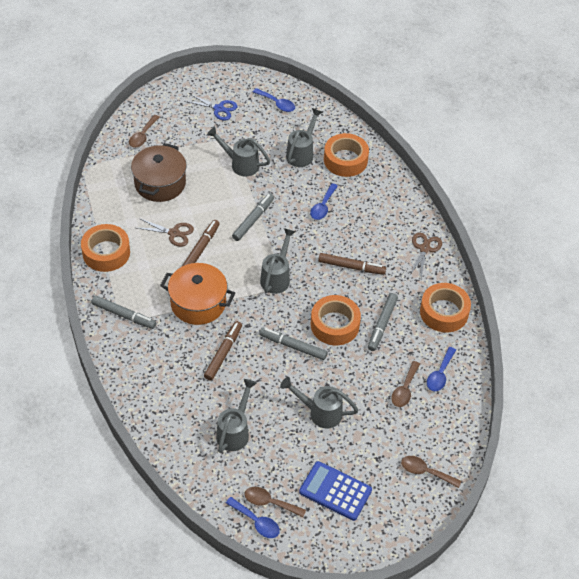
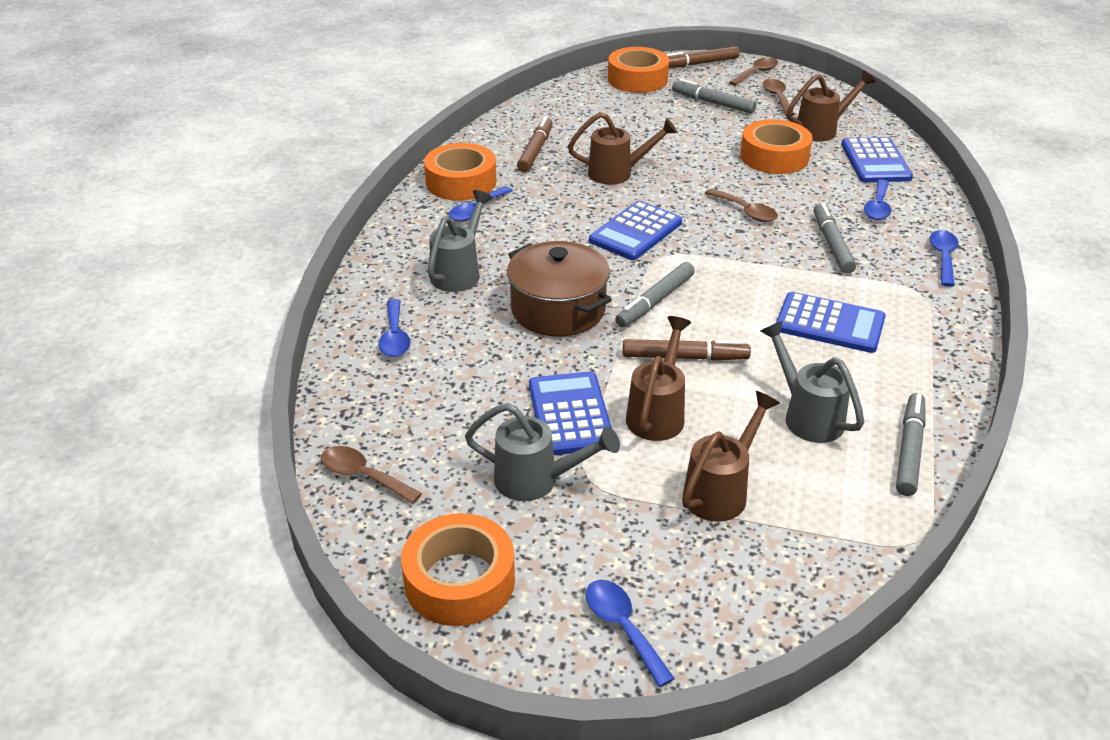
blue calculator: [299,461,372,521] = 1 -> [529,371,612,455] [589,201,682,260] [776,292,886,353] [841,137,913,182] = 4
blue scissors: [185,93,237,121] = 1 -> none = 0
blue spoon: [226,497,280,538] [253,88,295,112] [310,183,338,220] [427,347,456,391] = 4 -> [378,299,410,357] [449,186,513,222] [586,580,675,687] [864,179,891,220] [930,230,959,287] = 5
brown scissors: [138,218,194,247] [409,233,442,278] = 2 -> none = 0
brown watering can: none = 0 -> [568,112,678,185] [626,316,691,441] [682,391,780,522] [787,70,876,142] = 4
grey watering can: [207,127,270,177] [216,379,257,453] [260,228,296,294] [280,377,358,428] [286,108,323,167] = 5 -> [428,190,493,292] [465,403,620,501] [760,321,864,443] = 3
orange pot: [160,263,235,325] = 1 -> none = 0

